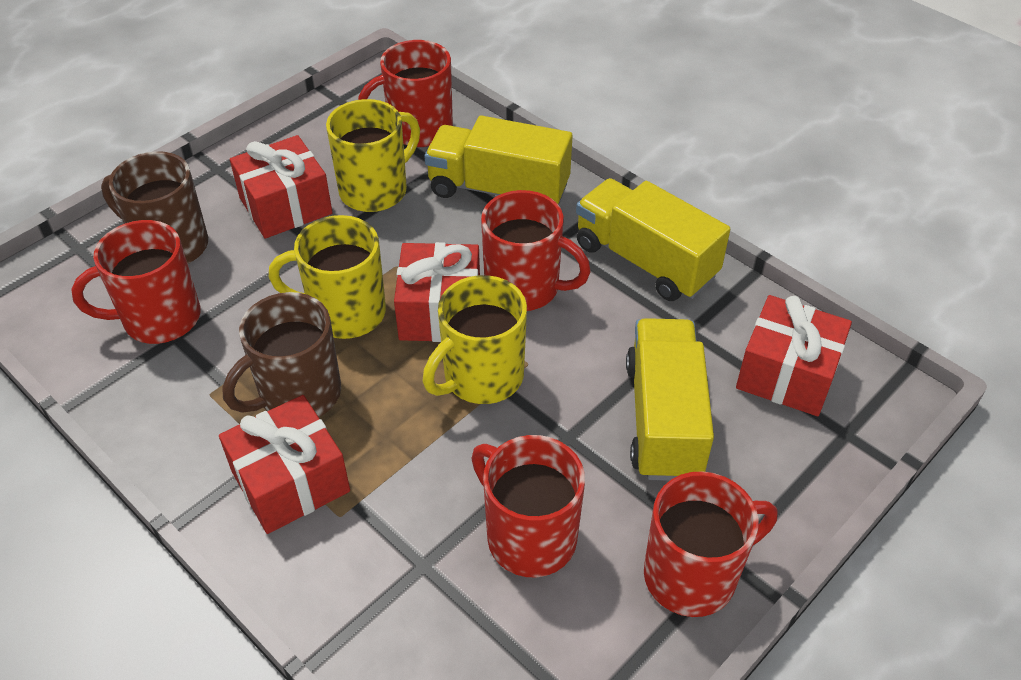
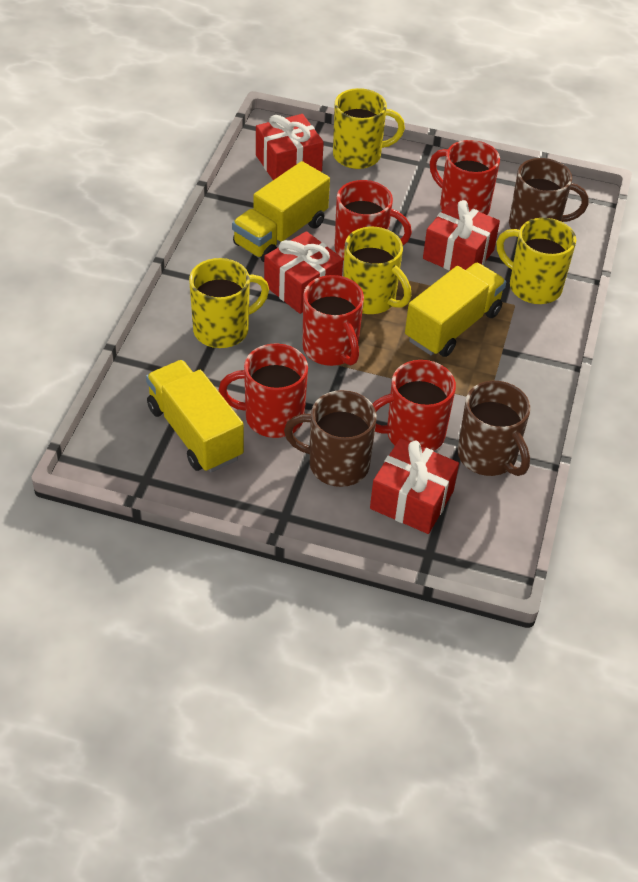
brown mug: [101,151,208,264] [222,292,341,417] = 2 -> [284,390,377,487] [458,381,531,476] [509,158,588,230] = 3
yellow mug: [269,215,386,339] [326,99,420,212] [423,275,527,404] = 3 -> [189,258,269,348] [333,88,405,169] [343,227,411,314] [496,218,576,304] = 4

